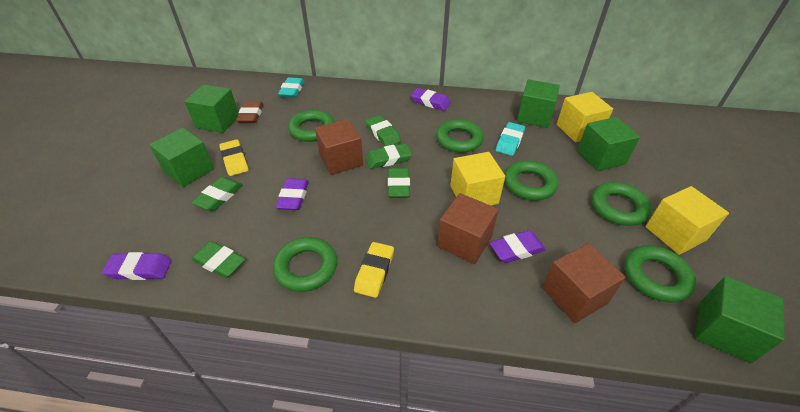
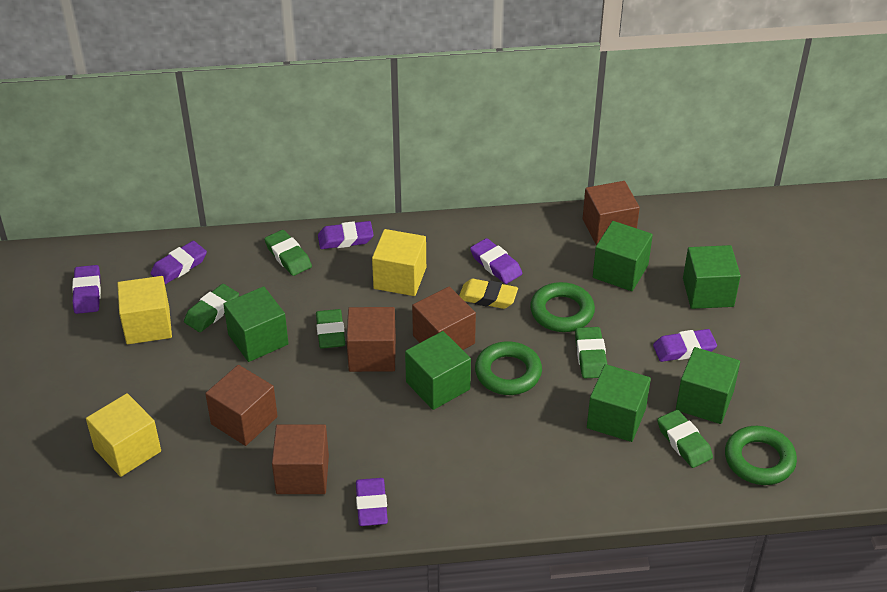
brown cube: [315,119,363,175] [437,193,499,264] [542,243,626,323] = 3 -> [205,365,278,446] [272,424,329,494] [347,307,396,372] [412,286,476,350] [583,181,640,245] = 5
brown eraser: [236,101,264,123] = 1 -> none = 0
green cube: [149,128,214,187] [184,85,239,133] [517,79,560,128] [577,117,640,171] [695,276,785,363] = 5 -> [223,286,289,362] [405,331,471,410] [587,364,651,442] [593,221,653,291] [676,347,740,424] [683,245,741,309] = 6
green ring: [273,237,337,292] [288,110,335,142] [436,119,484,153] [504,160,559,200] [591,182,652,226] [624,246,696,302] = 6 -> [475,341,542,395] [530,282,595,332] [725,426,797,485] = 3
purple eraser: [102,252,172,280] [276,178,309,210] [411,88,451,111] [490,230,546,263] = 4 -> [72,265,101,314] [150,241,207,284] [318,221,374,249] [356,478,388,526] [470,238,522,284] [653,329,717,362] = 6
turquoise eraser: [278,77,304,98] [496,122,525,156] = 2 -> none = 0
yellow eraser: [219,139,249,176] [354,242,394,298] = 2 -> [459,279,518,309] = 1

